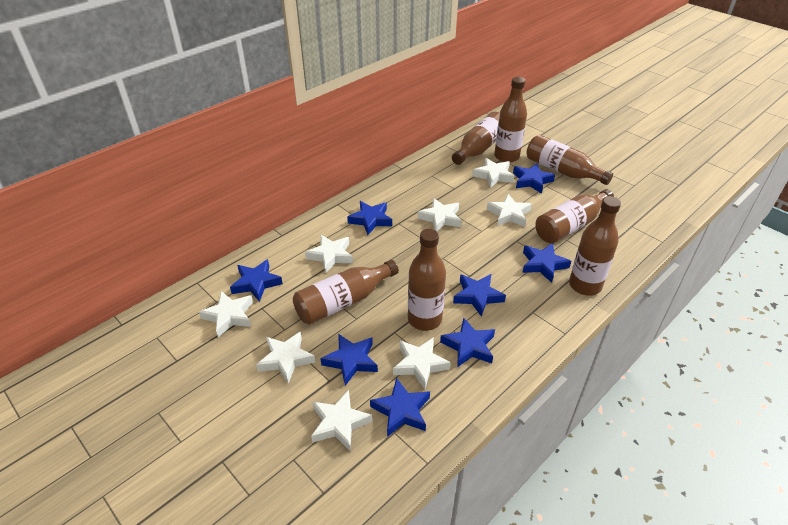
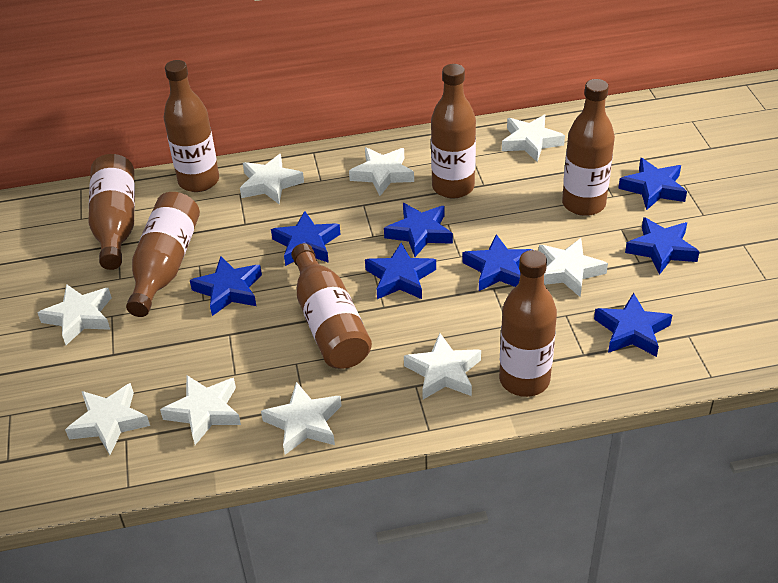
white star: [199,291,253,337] [256,331,315,384] [305,234,353,273] [311,390,372,451] [393,337,451,389] [418,198,462,231] [473,158,514,188] [487,194,532,227] = 8 -> [37,284,112,345] [65,383,150,455] [160,375,241,445] [240,154,304,204] [261,382,342,455] [349,147,414,196] [404,333,481,399] [502,115,565,162] [539,238,608,297] = 9

